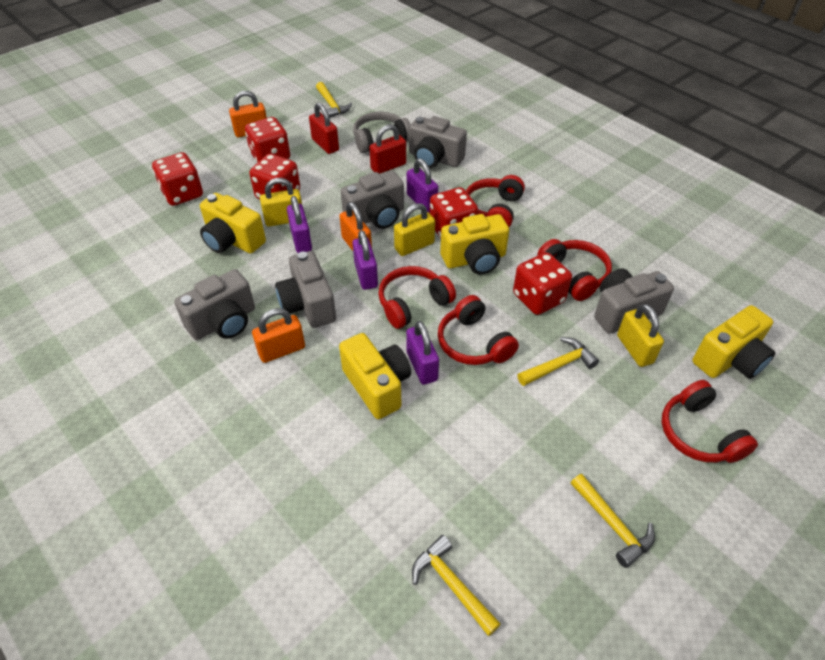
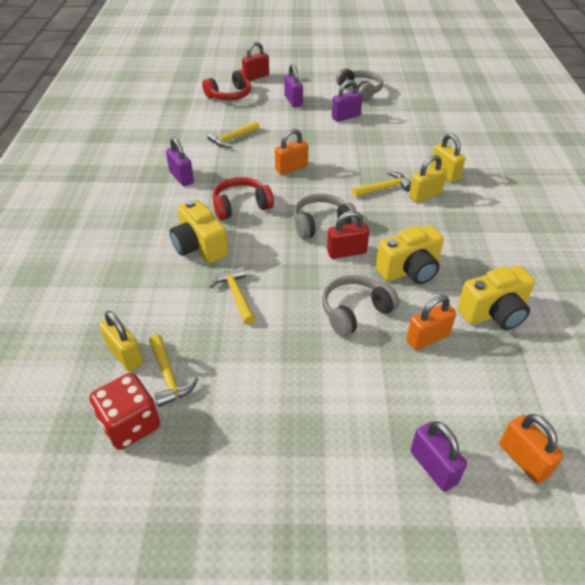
grey camera: [174,269,255,340] [275,251,336,328] [341,171,404,229] [409,116,467,168] [594,269,674,334] = 5 -> none = 0
grey headphones: [353,112,411,153] = 1 -> [293,194,357,239] [322,275,399,337] [336,68,383,102] = 3
red dice: [152,152,203,206] [245,117,290,163] [249,154,300,199] [430,187,478,239] [513,252,572,315] = 5 -> [90,373,160,450] = 1
red headphones: [378,266,456,329] [438,295,519,365] [466,175,525,227] [537,239,612,301] [661,380,758,463] = 5 -> [202,70,251,100] [213,177,274,220] = 2
yellow camera: [200,193,266,254] [339,333,411,419] [440,214,509,274] [692,305,775,379] = 4 -> [170,199,228,263] [376,225,444,284] [457,266,535,330] = 3

